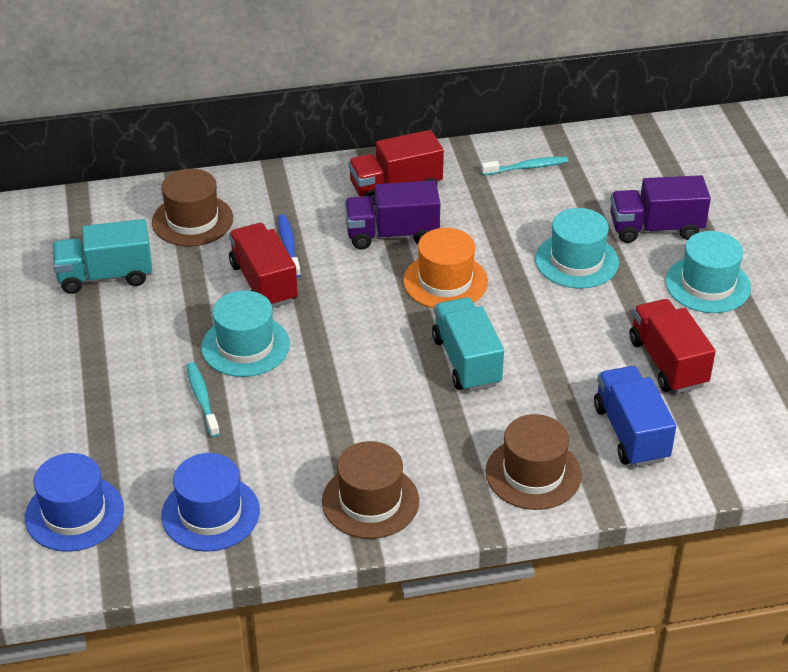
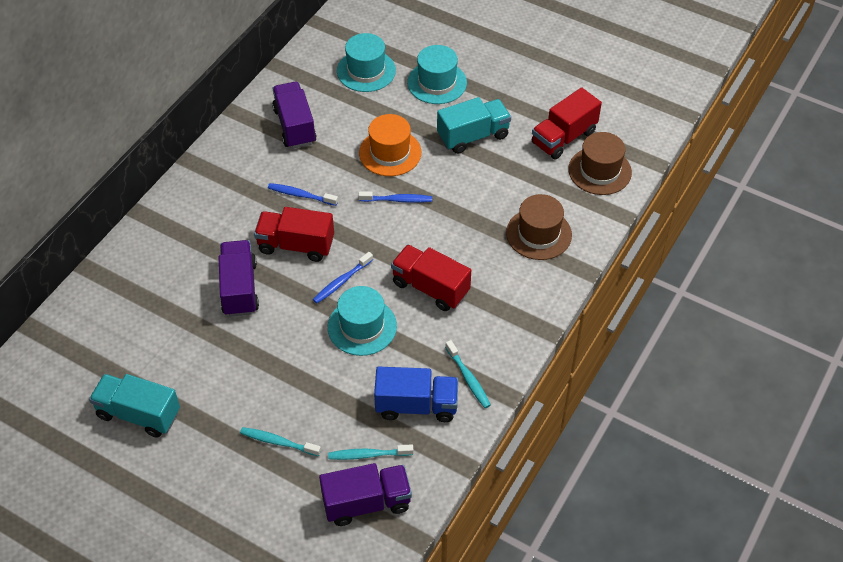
blue hat: [25,453,124,552] [161,453,260,552] = 2 -> none = 0
blue toothbrush: [278,214,301,278] = 1 -> [268,183,338,206] [313,252,373,304] [358,191,432,203] = 3
brown hat: [152,169,233,246] [322,441,419,539] [486,414,582,510] = 3 -> [506,194,572,260] [568,132,632,195] = 2
purple truck: [345,181,440,250] [610,175,711,243] = 2 -> [219,240,259,317] [272,82,317,149] [319,463,412,526] = 3
turquoise toothbrush: [186,362,220,437] [481,156,568,176] = 2 -> [240,427,321,456] [328,444,413,460] [445,340,491,408] = 3

